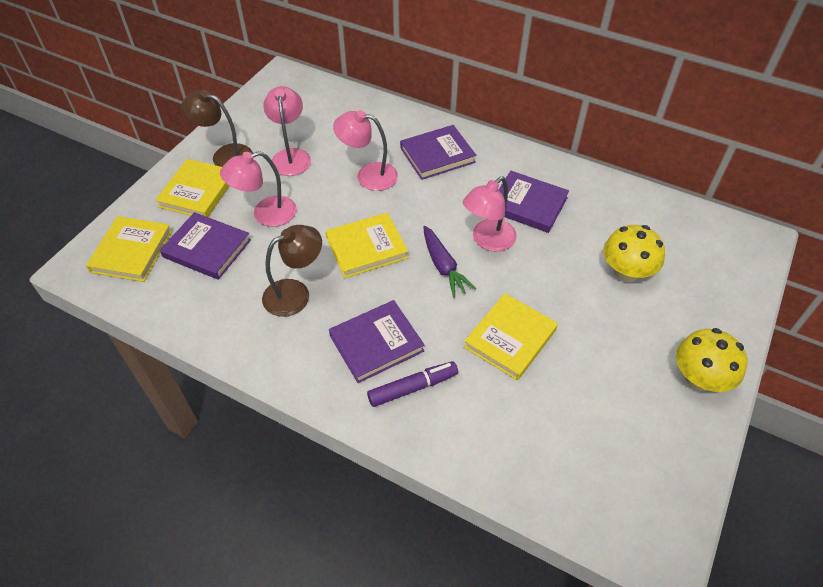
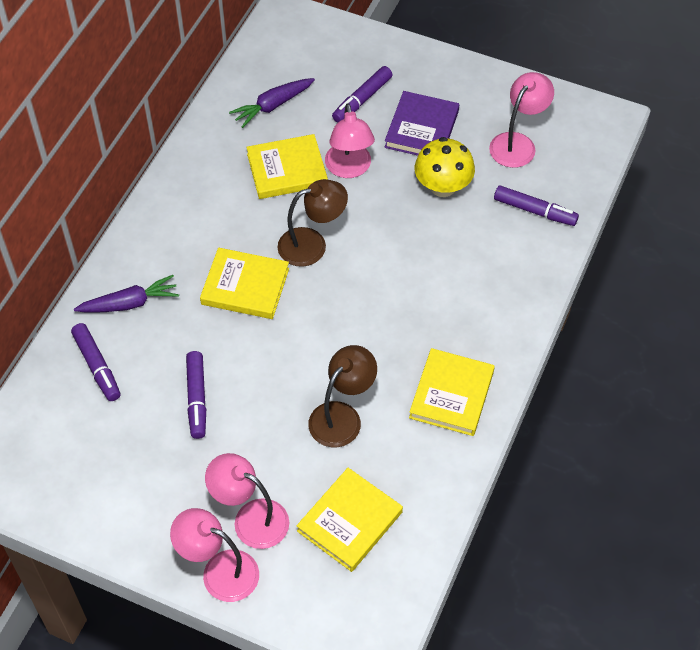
purple book: [160,212,251,280] [329,300,424,383] [400,125,476,180] [498,171,569,233] = 4 -> [385,91,459,156] = 1
purple carrot: [423,226,476,298] = 1 -> [74,275,179,313] [229,78,315,128] = 2
purple marker: [367,361,458,407] = 1 -> [71,323,121,401] [186,351,206,439] [332,66,392,123] [494,185,579,226] = 4
yellow mushroom: [603,225,665,282] [676,328,748,392] = 2 -> [415,137,475,197] = 1

